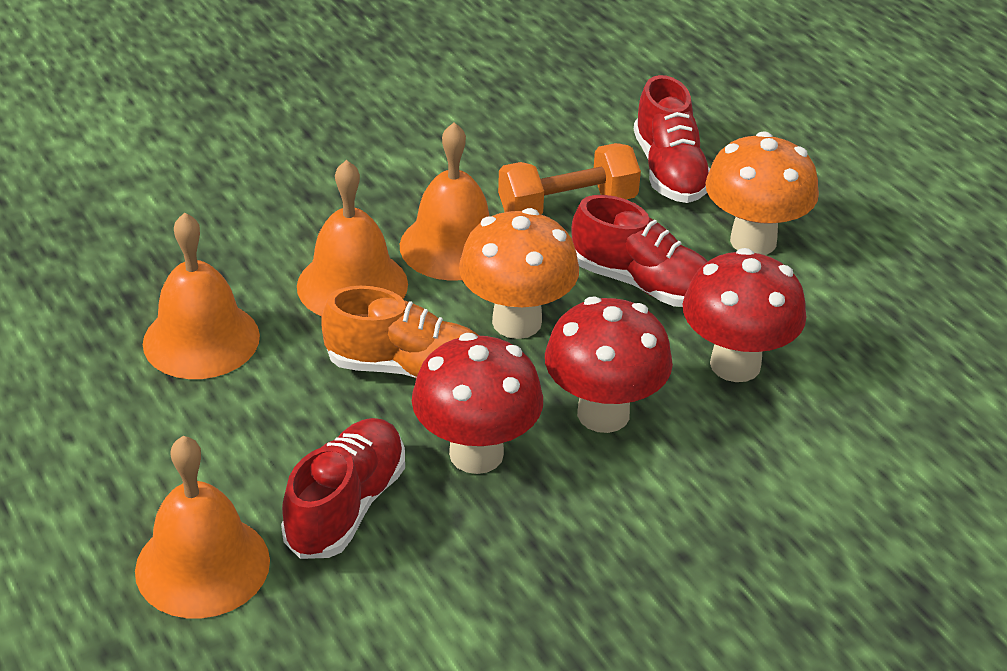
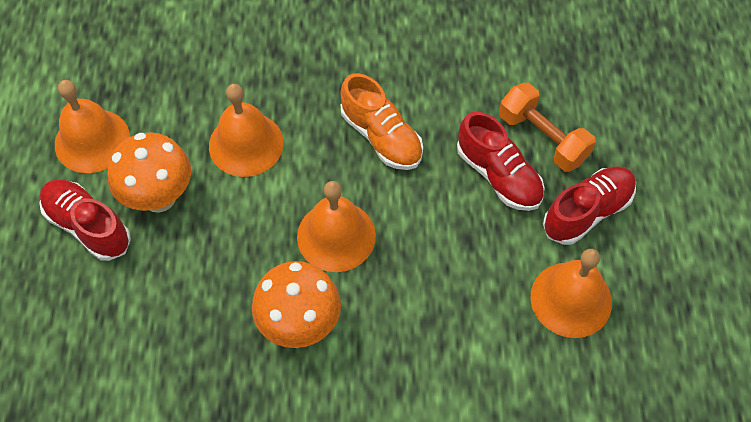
red mushroom: [412,333,543,474] [545,297,673,433] [683,248,806,382] = 3 -> none = 0

